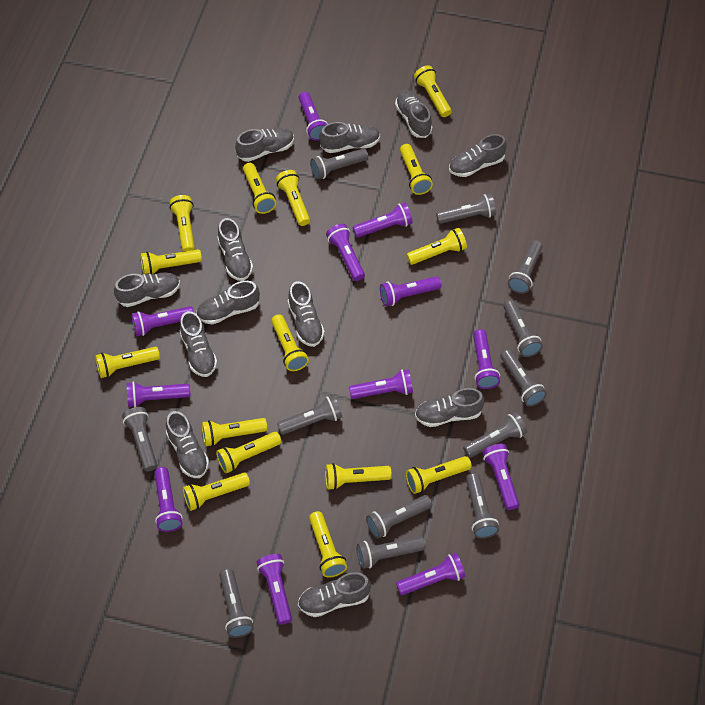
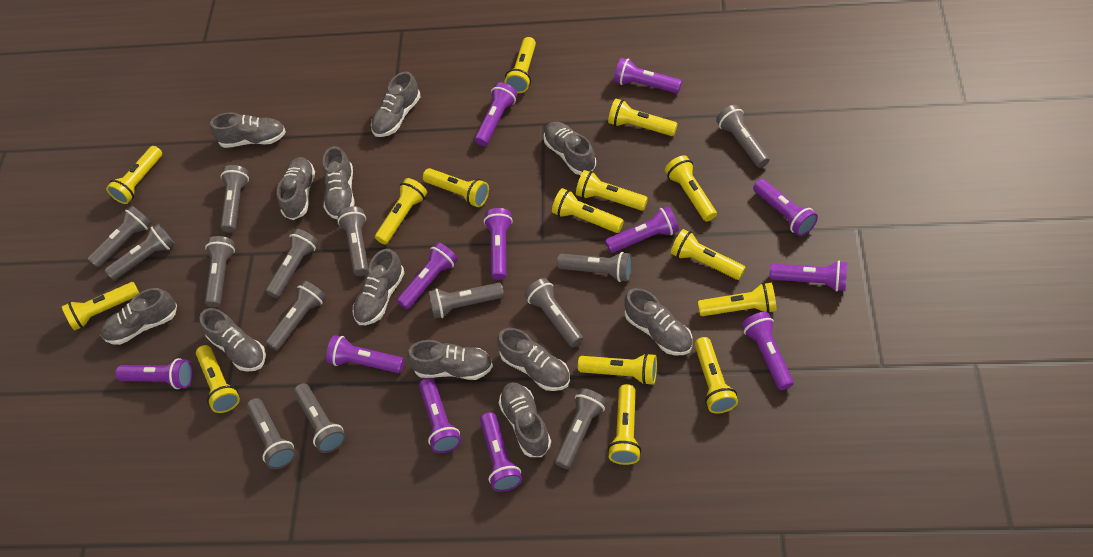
grey flashlight: [122,407,157,471] [219,568,254,638] [277,395,342,435] [310,148,368,180] [357,536,426,569] [366,495,432,539] [436,194,496,224] [463,412,527,458] [466,473,499,538] [500,349,547,407] [504,300,543,357] [508,240,543,294] = 12 -> [87,206,152,268] [105,223,175,280] [205,236,235,308] [220,165,249,233] [246,398,296,469] [265,280,326,351] [266,229,318,298] [294,383,346,453] [337,206,369,276] [428,283,504,319] [524,278,583,347] [555,388,607,469] [557,252,632,282] [716,105,769,168] = 14

